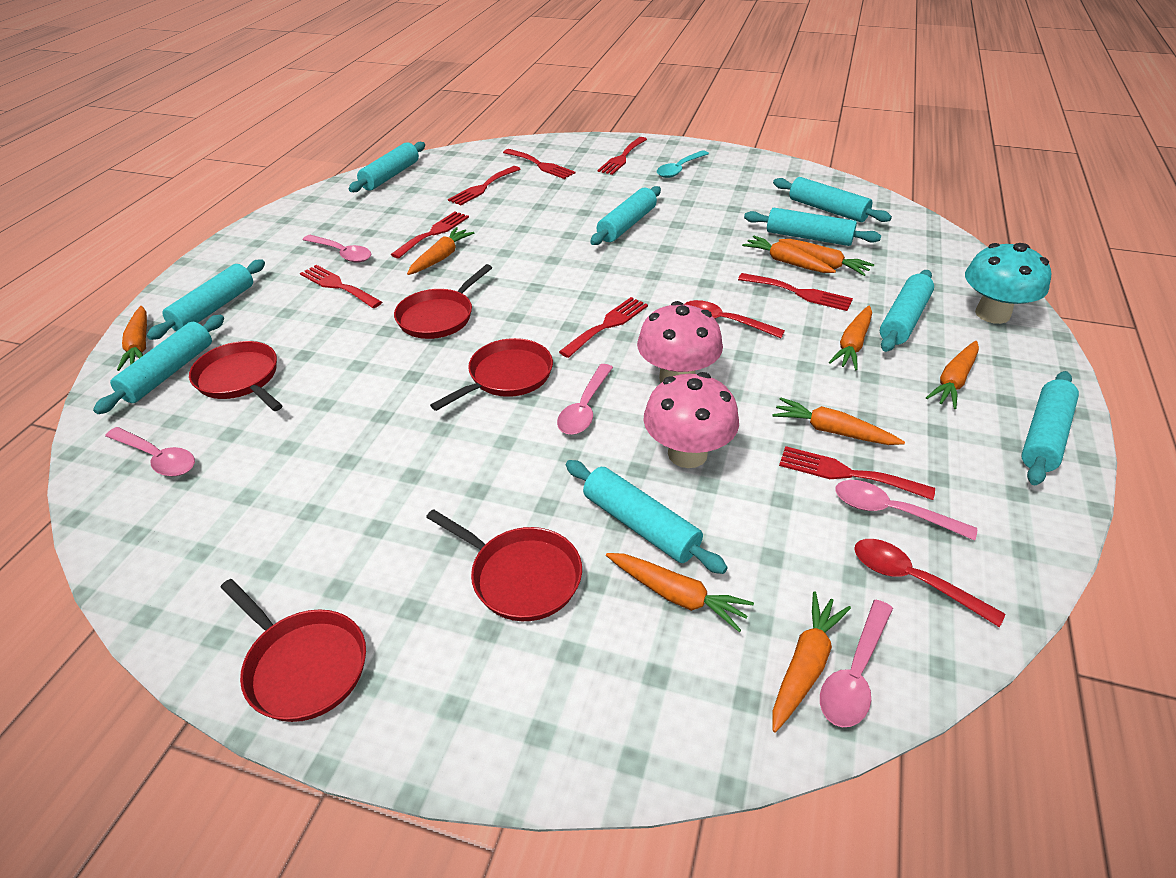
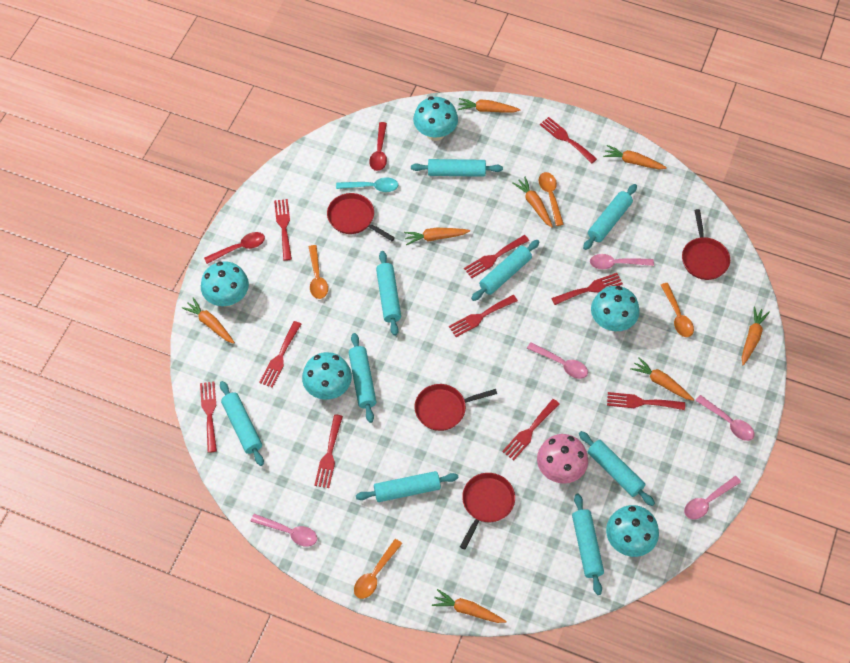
orange carrot: [117,306,147,371] [407,227,474,275] [606,553,754,632] [742,236,836,273] [772,591,851,733] [773,397,905,445] [779,239,874,276] [829,306,872,371] [926,341,979,409] = 9 -> [182,297,235,344] [404,228,470,245] [432,589,506,623] [458,98,521,113] [513,177,553,227] [603,145,667,169] [630,357,694,401] [742,307,770,365] = 8
orange spoon: none = 0 -> [309,245,328,299] [354,539,402,599] [538,172,564,226] [661,283,694,337] = 4
pink mushroom: [637,301,723,383] [644,372,739,468] = 2 -> [537,434,588,484] = 1
red fork: [300,265,382,308] [391,212,469,259] [448,166,520,206] [503,149,576,179] [559,297,648,358] [597,137,647,175] [738,273,853,311] [779,446,935,500] = 8 -> [200,381,217,453] [259,321,301,388] [274,199,292,261] [314,414,343,488] [449,295,518,337] [464,235,529,278] [502,399,559,460] [540,117,597,163] [551,273,623,305] [607,392,685,410] = 10
red pan: [189,341,283,411] [220,579,366,722] [394,264,492,339] [426,509,582,621] [430,338,553,411] = 5 -> [327,193,395,241] [415,384,497,431] [460,473,515,550] [682,209,730,280] = 4
turquoise mushroom: [965,243,1051,324] = 1 -> [201,261,249,307] [302,352,352,400] [413,97,458,141] [591,286,640,331] [606,505,659,557] = 5

